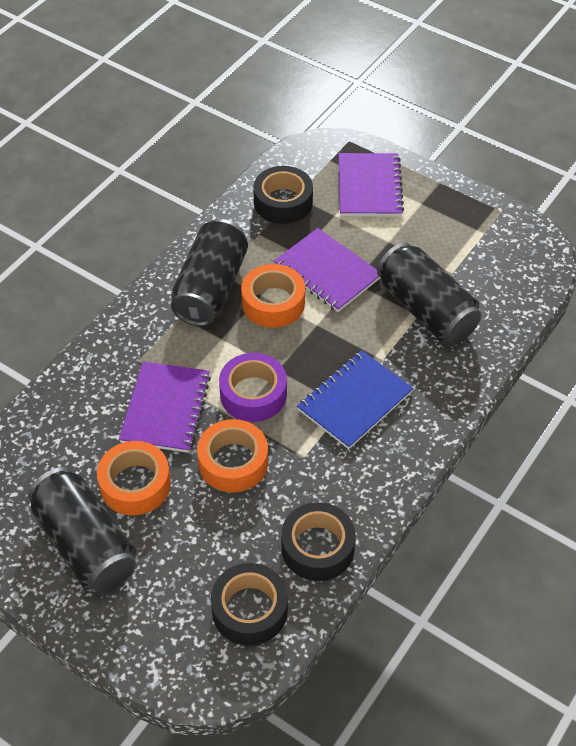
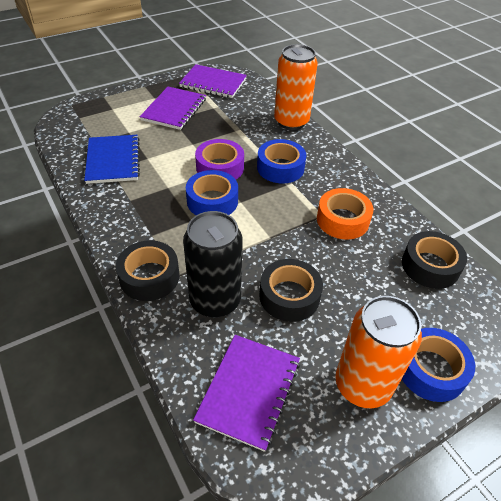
black can: [28,467,136,593] [171,219,248,326] [377,242,481,344] = 3 -> [183,211,243,318] = 1
blue tape: none = 0 -> [186,170,238,215] [257,139,306,184] [402,328,475,402] = 3
orange can: none = 0 -> [274,44,318,130] [335,296,422,408] = 2
orange tape: [97,441,171,515] [197,419,268,493] [241,264,305,328] = 3 -> [317,188,374,240] = 1

